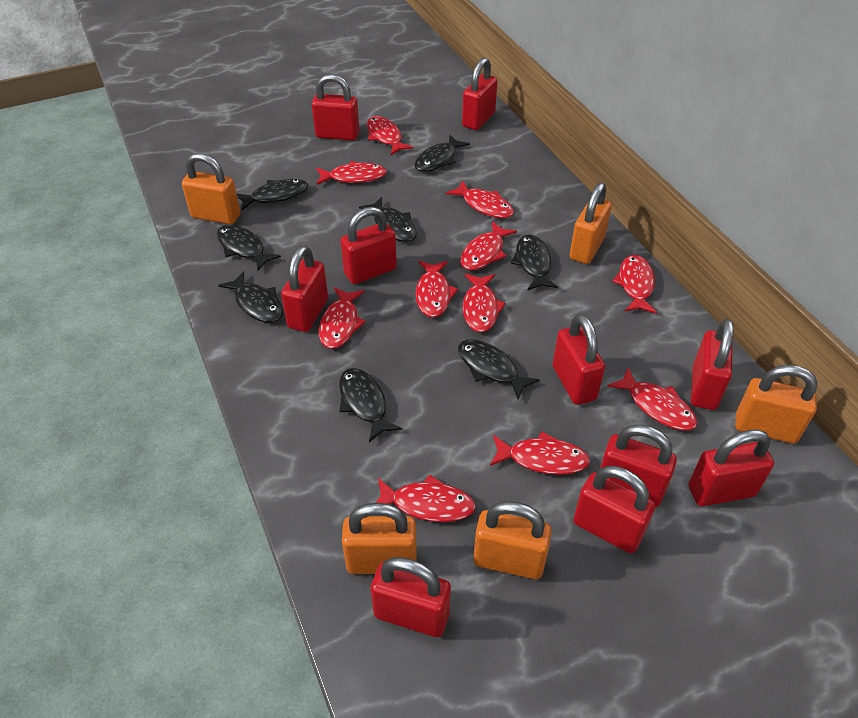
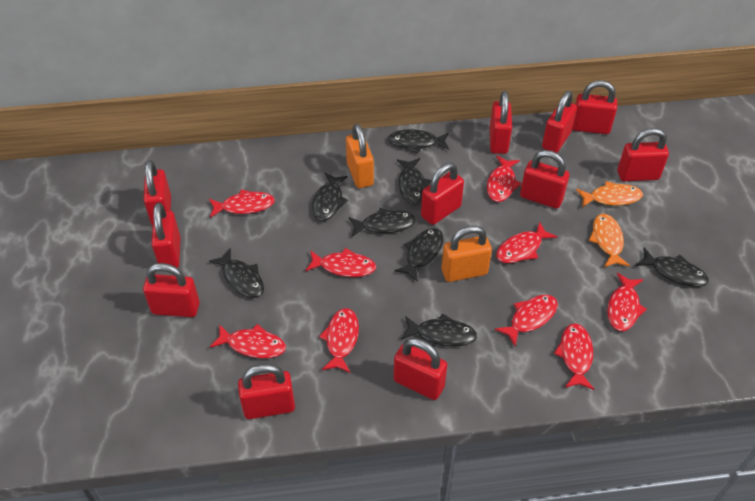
orange fish: none = 0 -> [576,181,643,207] [589,214,630,267] = 2
orange padlock: [182,153,240,224] [342,503,417,574] [473,501,552,579] [570,182,612,264] [735,365,818,444] = 5 -> [346,124,374,188] [442,225,492,282] = 2
red fish: [316,161,387,185] [319,287,366,349] [367,116,414,155] [376,474,476,522] [415,261,458,318] [446,181,514,218] [460,221,517,270] [463,274,506,333] [490,431,590,475] [607,367,697,430] [612,255,657,314] = 11 -> [209,189,275,218] [210,324,286,358] [305,248,376,277] [319,308,359,373] [487,156,522,202] [495,295,558,346] [496,222,557,263] [554,323,594,390] [607,273,647,331] = 9
red padlock: [281,245,328,332] [312,74,359,141] [340,207,397,284] [371,557,451,637] [462,58,498,130] [552,314,605,405] [573,466,655,553] [600,424,677,507] [688,429,774,506] [691,319,734,410] = 10 -> [143,263,199,317] [144,160,171,226] [151,202,180,268] [238,364,295,419] [394,338,447,400] [421,163,464,225] [489,91,512,154] [520,150,569,208] [542,91,577,153] [572,80,617,134] [617,128,669,181] = 11

